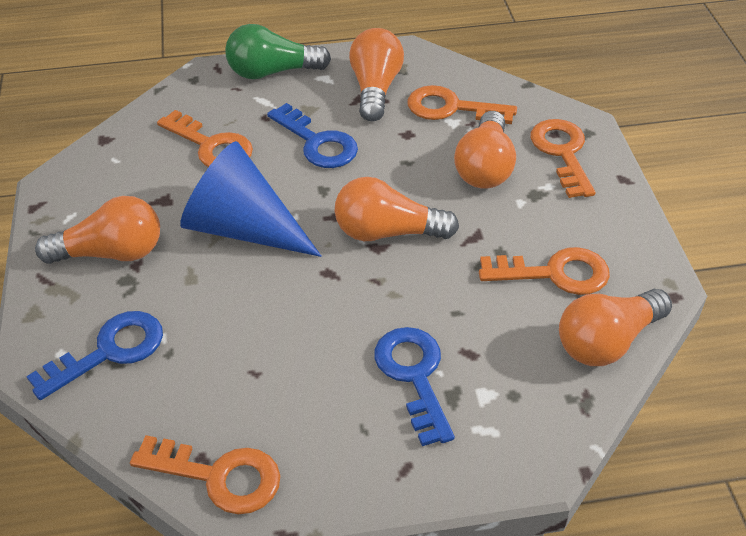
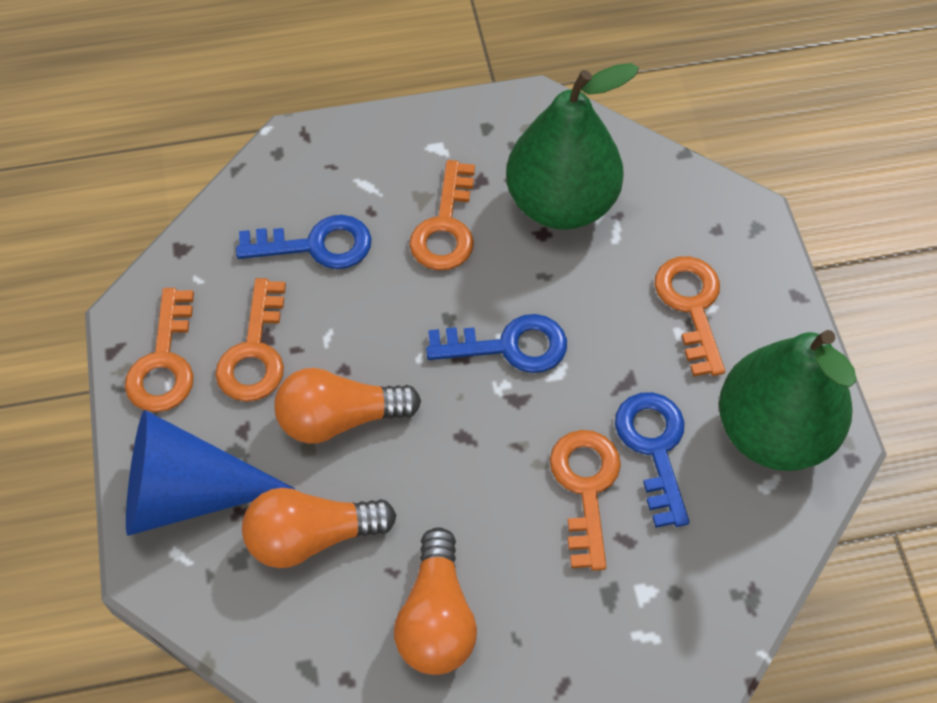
green light bulb: [225,24,331,79] = 1 -> none = 0
green pear: none = 0 -> [506,63,639,230] [719,330,856,471] = 2
orange light bulb: [35,196,160,264] [335,177,459,241] [349,28,404,121] [454,111,516,189] [559,289,672,366] = 5 -> [242,488,396,568] [274,368,421,443] [394,527,477,675] = 3

